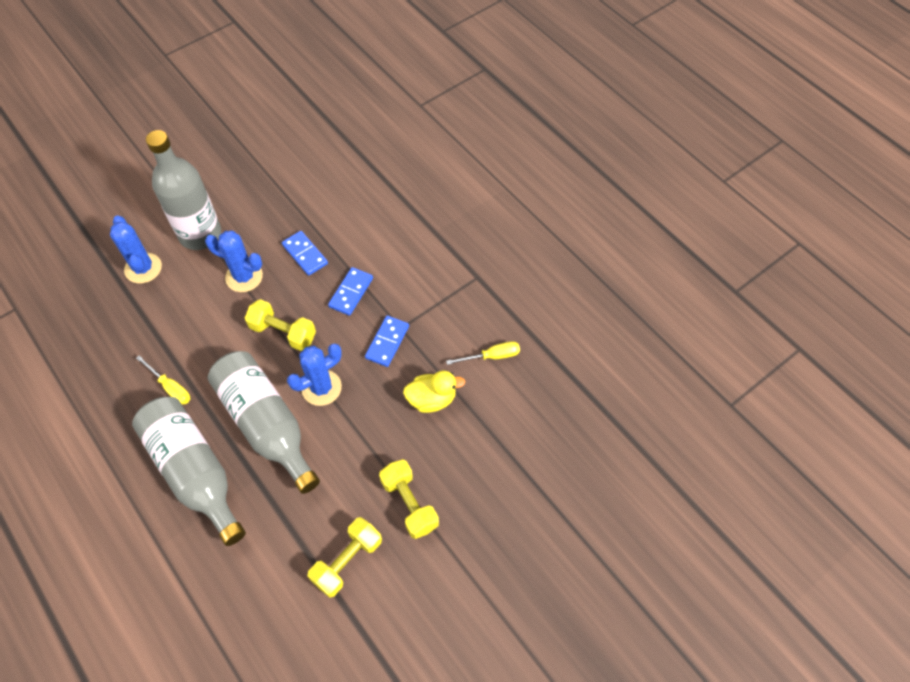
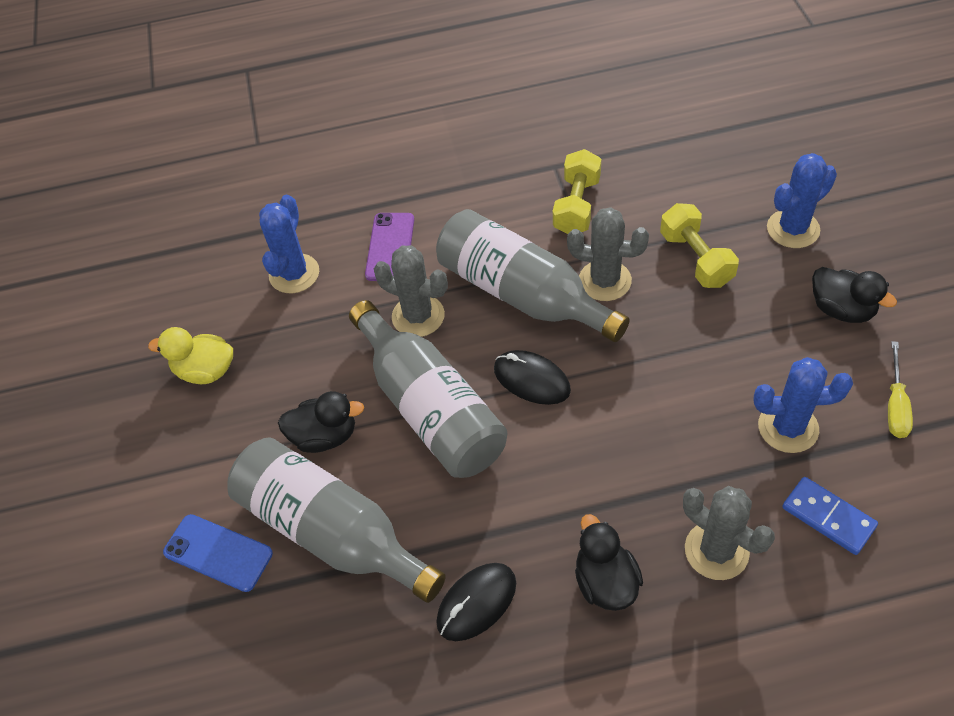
black duck: none = 0 -> [278,391,364,453] [575,514,643,611] [812,267,897,323] = 3
black mouse: none = 0 -> [436,563,516,641] [494,350,571,405] = 2
blue domino: [282,231,328,276] [328,267,373,316] [365,316,409,367] = 3 -> [782,477,878,555] = 1
blue phone: none = 0 -> [163,514,273,592] = 1
grey cactus: none = 0 -> [374,245,448,337] [567,207,649,301] [683,486,775,580] = 3
purple phone: none = 0 -> [365,213,414,281] = 1
yellow dumbbell: [244,299,316,351] [307,517,382,598] [379,459,439,539] = 3 -> [553,149,601,234] [660,203,739,288] = 2
yellow screwdriver: [136,355,190,405] [446,341,520,365] = 2 -> [888,341,913,438] = 1

